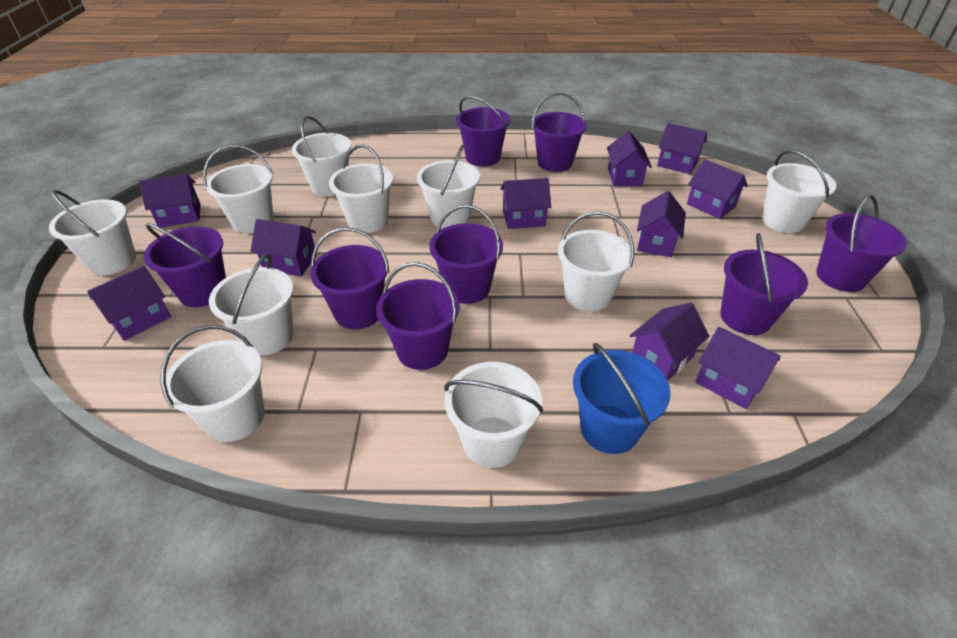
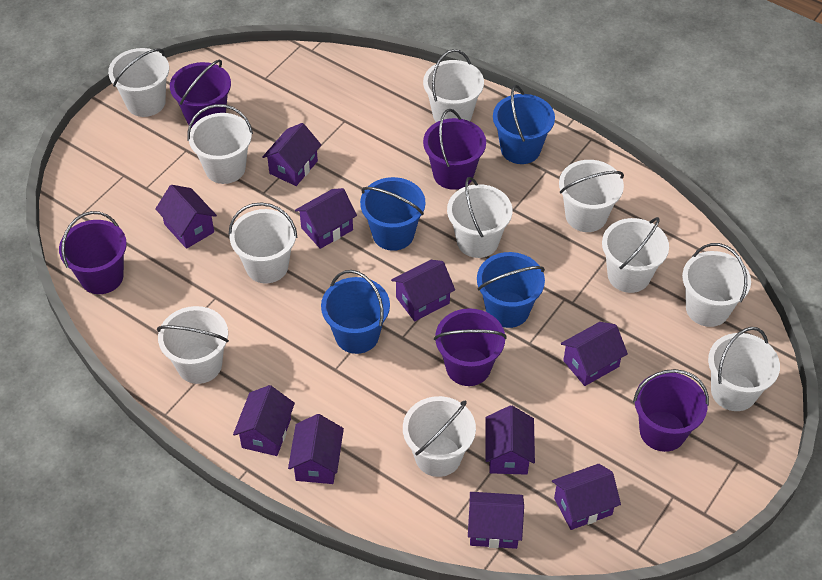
blue bucket: [573,343,671,454] = 1 -> [321,270,390,354] [360,177,426,251] [477,252,545,328] [493,85,555,164] = 4
purple bucket: [144,223,226,307] [310,227,389,329] [376,262,460,370] [429,205,503,304] [456,96,510,167] [531,92,587,172] [720,233,808,335] [816,194,907,292] = 8 -> [59,211,127,294] [170,60,231,128] [423,109,486,190] [434,308,507,386] [633,369,709,452] = 5
white bucket: [49,190,136,275] [160,325,265,442] [203,145,274,233] [209,254,294,356] [292,116,351,197] [329,144,393,233] [417,145,480,228] [444,362,543,468] [558,211,634,311] [762,150,836,233] = 10 -> [108,48,169,117] [157,306,229,384] [187,104,253,184] [229,202,297,283] [403,396,476,477] [423,49,484,122] [447,177,513,258] [559,160,624,232] [602,217,669,293] [682,243,751,327] [708,327,780,411] = 11

